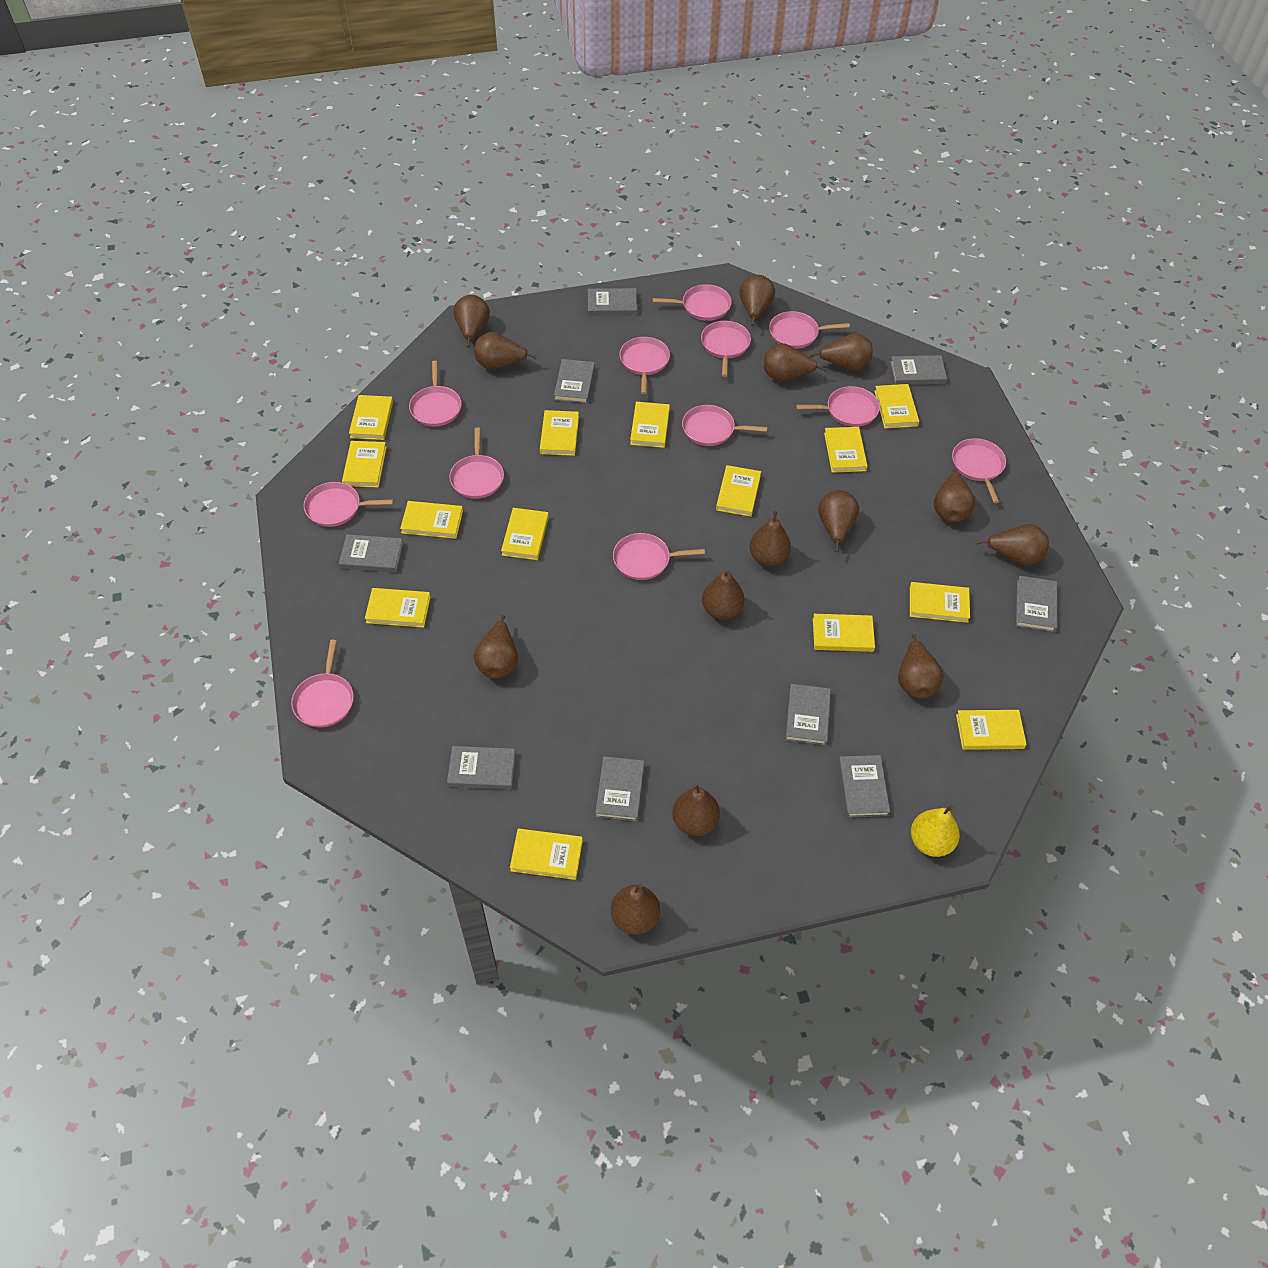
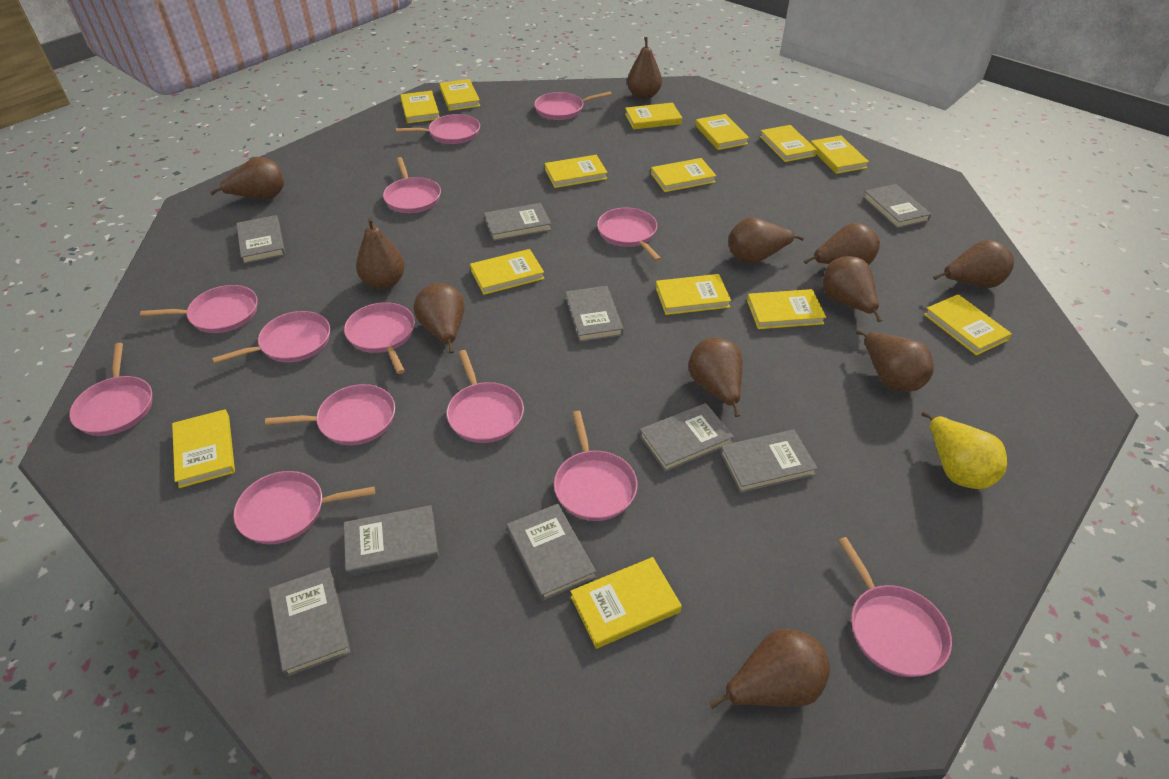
brown pear: [453,295,490,347] [474,332,537,370] [474,615,518,679] [611,883,660,935] [672,783,720,836] [702,569,744,620] [740,275,775,326] [749,511,791,566] [764,343,827,381] [809,333,873,371] [818,490,859,552] [898,634,944,699] [934,468,975,522] [976,524,1049,565] = 14 -> [210,157,284,200] [356,217,405,289] [414,283,465,353] [627,37,662,100] [689,337,743,417] [709,629,830,709] [729,217,804,264] [804,223,880,265] [823,256,882,322] [856,330,934,392] [933,240,1014,288] = 11
pink pan: [291,640,354,727] [304,482,393,527] [409,361,462,427] [449,428,504,499] [613,533,705,580] [619,337,670,394] [653,284,731,321] [682,405,767,446] [701,321,751,377] [769,311,850,349] [796,386,880,427] [952,438,1006,503] = 12 -> [69,343,152,436] [140,285,258,333] [212,311,330,364] [233,471,375,544] [265,384,395,445] [344,302,415,374] [383,157,441,213] [396,114,480,144] [447,350,524,443] [534,92,612,120] [554,411,637,521] [597,207,661,261] [838,537,952,677] = 13

